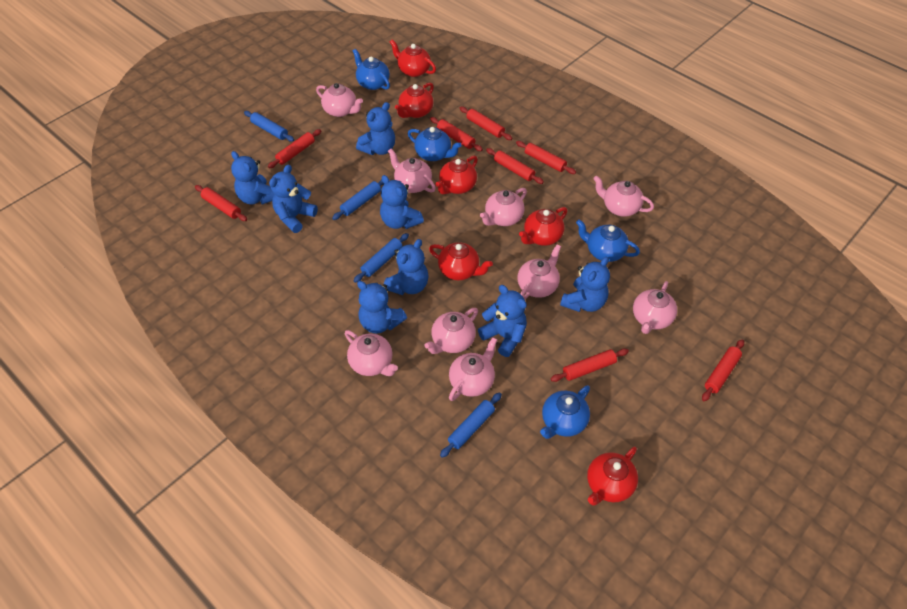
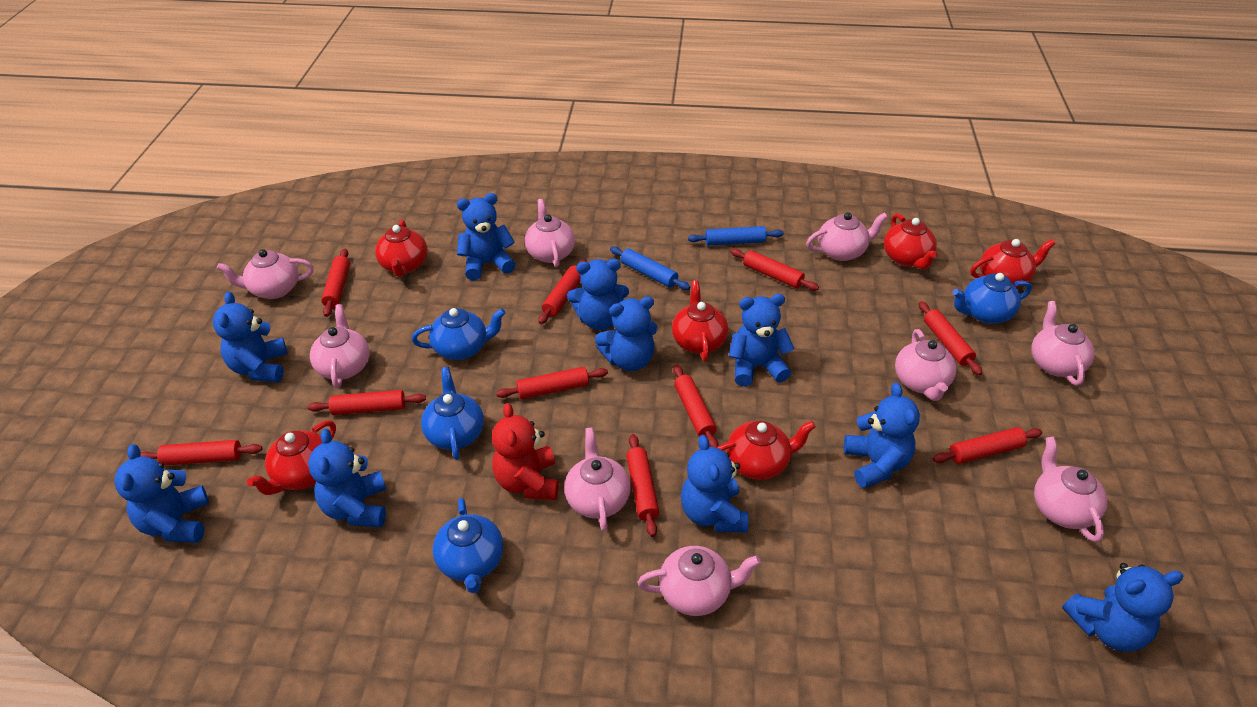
blue rolling pin: [244,111,294,142] [332,179,384,220] [353,233,409,283] [440,392,502,458] = 4 -> [610,246,690,290] [688,226,784,246] = 2
blue teddy bear: [231,151,274,205] [269,164,318,233] [356,102,395,155] [357,281,407,334] [380,175,424,229] [384,239,429,295] [478,285,527,357] [560,256,610,312] = 8 -> [114,444,209,543] [213,292,288,382] [308,429,386,527] [457,193,516,281] [567,259,629,330] [595,296,658,371] [681,435,749,533] [729,294,795,387] [844,382,920,488] [1062,563,1183,652] = 10
red rolling pin: [195,185,247,221] [268,129,321,169] [430,117,483,151] [460,107,512,140] [486,148,544,184] [516,141,576,174] [551,349,629,382] [702,339,744,401] = 8 -> [140,440,262,466] [308,390,426,415] [321,249,350,317] [496,367,608,399] [538,259,586,324] [626,434,659,537] [673,365,718,448] [730,249,819,291] [919,301,982,375] [933,427,1042,464] = 10
red teddy bear: none = 0 -> [492,403,559,500] = 1

